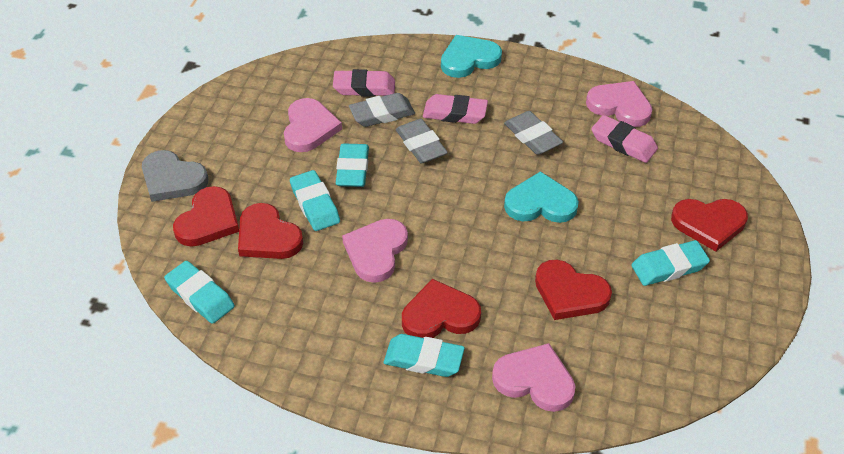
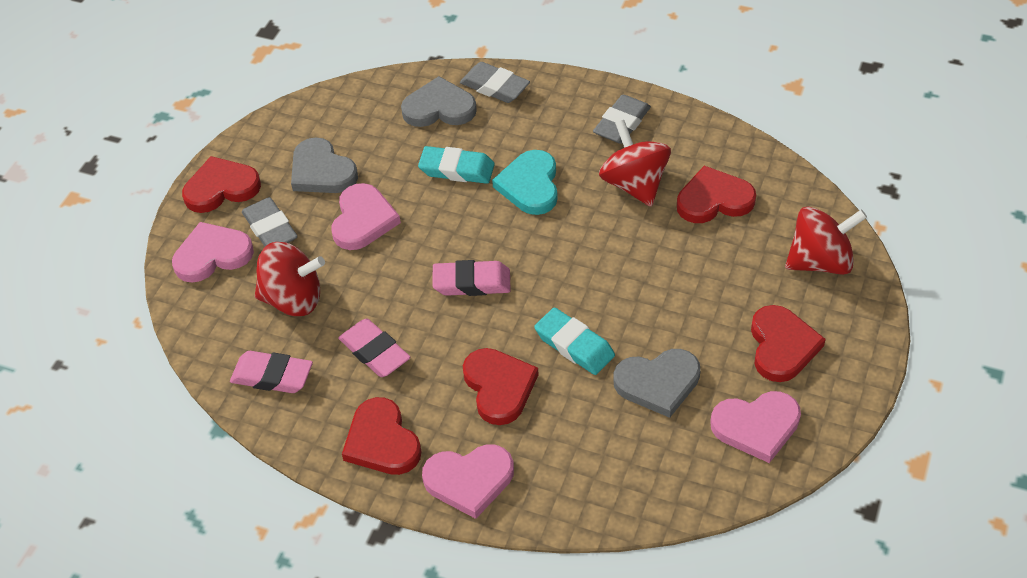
grey heart: [142,150,209,202] = 1 -> [291,137,358,193] [401,76,477,127] [613,349,701,418] = 3
red spinning top: none = 0 -> [255,242,325,316] [599,120,671,207] [785,207,867,275] = 3
turquoise eraser: [164,261,235,324] [290,170,340,231] [336,143,369,187] [384,334,465,377] [631,240,710,286] = 5 -> [418,146,495,184] [534,308,615,375] = 2
turquoise heart: [441,35,502,78] [504,171,579,223] = 2 -> [492,150,558,215] = 1

